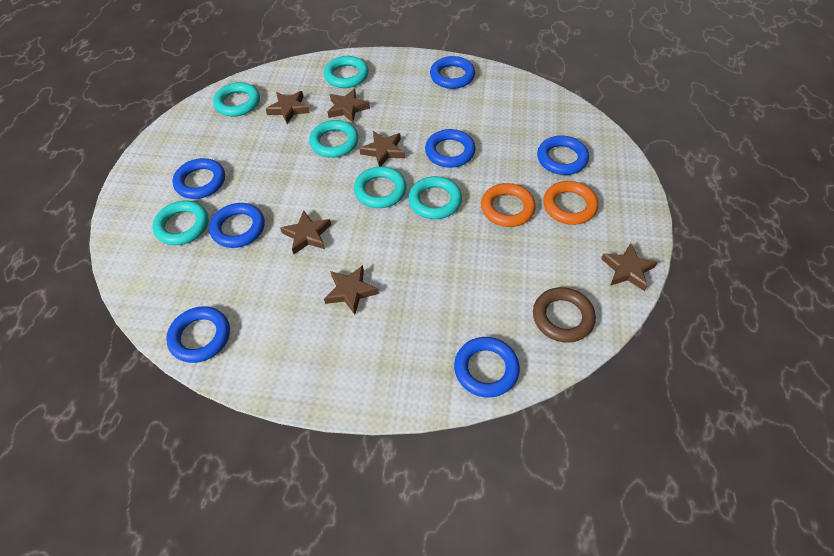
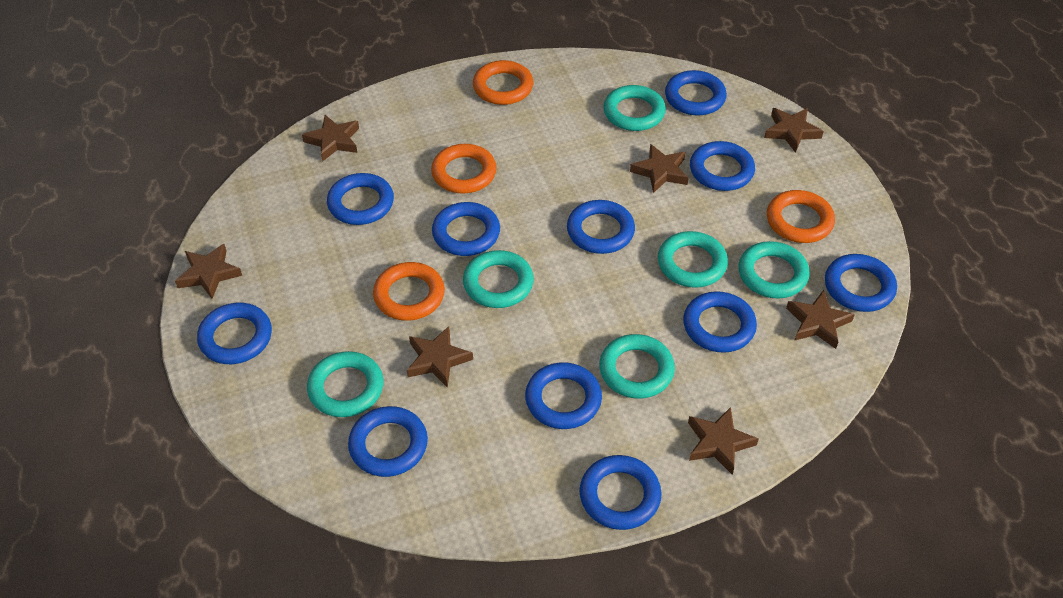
blue ring: [166,306,230,363] [172,158,225,199] [209,203,265,248] [425,129,475,168] [430,56,475,89] [454,337,520,398] [537,136,589,175] = 7 -> [197,303,272,364] [327,173,394,225] [348,406,428,477] [432,202,500,256] [525,362,602,429] [567,200,635,254] [580,455,662,530] [665,70,727,115] [683,291,757,353] [690,141,755,191] [825,254,897,312] = 11
brown ring: [533,287,596,343] = 1 -> none = 0
brown star: [266,91,310,124] [280,210,331,254] [324,265,379,315] [328,89,370,122] [359,131,405,167] [601,243,658,291] = 6 -> [175,244,242,299] [302,115,359,162] [407,326,473,388] [630,144,688,193] [688,407,759,475] [764,108,824,153] [786,290,855,349] = 7
orange ring: [481,183,536,227] [543,181,599,225] = 2 -> [373,262,445,321] [431,144,497,194] [473,60,533,105] [767,190,835,243] = 4

